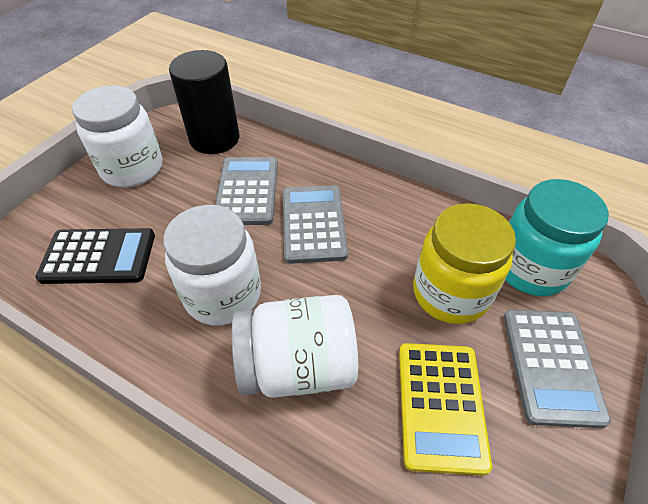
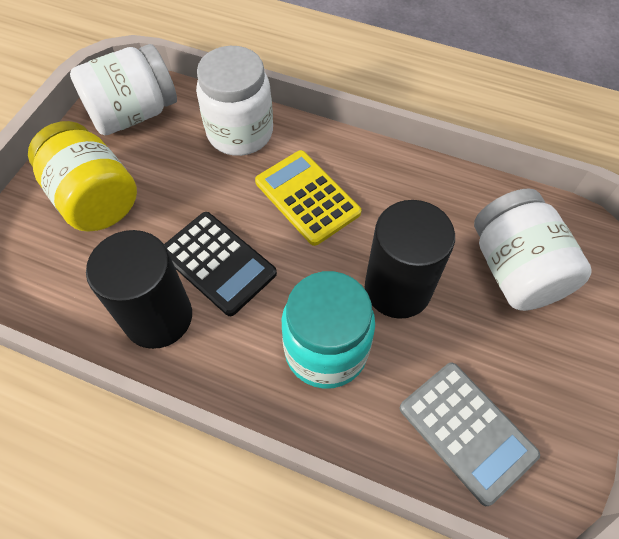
black cylinder: [169,50,239,154] = 1 -> [86,230,192,349] [365,200,455,319] = 2
grey calculator: [215,157,278,225] [283,185,348,264] [504,310,611,428] = 3 -> [400,362,540,506] = 1

